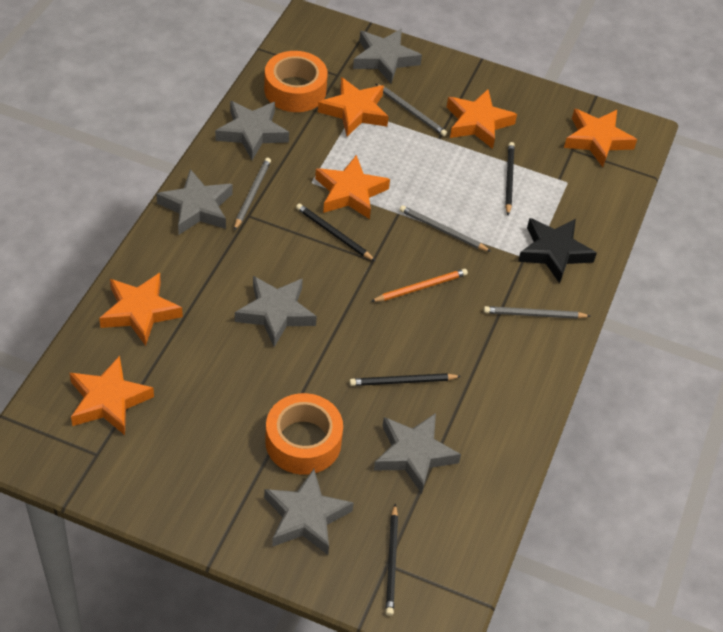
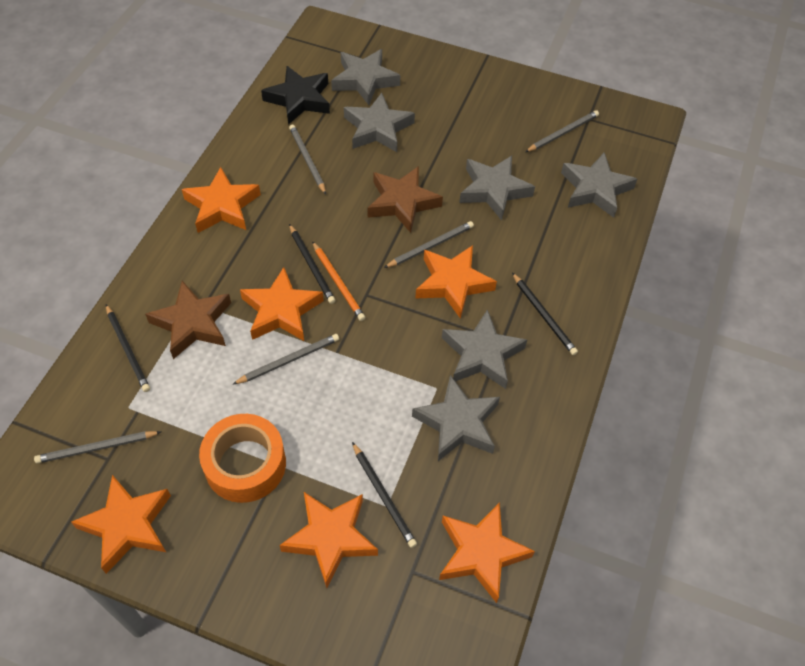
brown star: none = 0 -> [145,281,231,359] [368,166,443,233] = 2
grey pencil: [234,158,271,230] [376,84,447,136] [400,205,491,252] [484,306,590,319] = 4 -> [34,431,161,464] [232,334,339,385] [289,125,326,195] [384,221,474,268] [525,110,599,152] = 5
orange tape: [264,51,328,112] [265,393,343,475] = 2 -> [199,414,286,503] = 1

